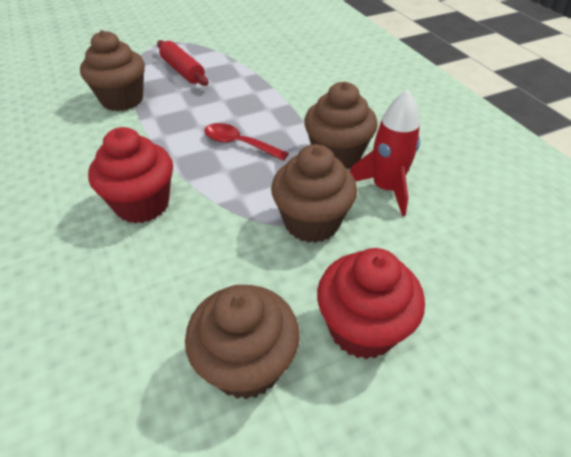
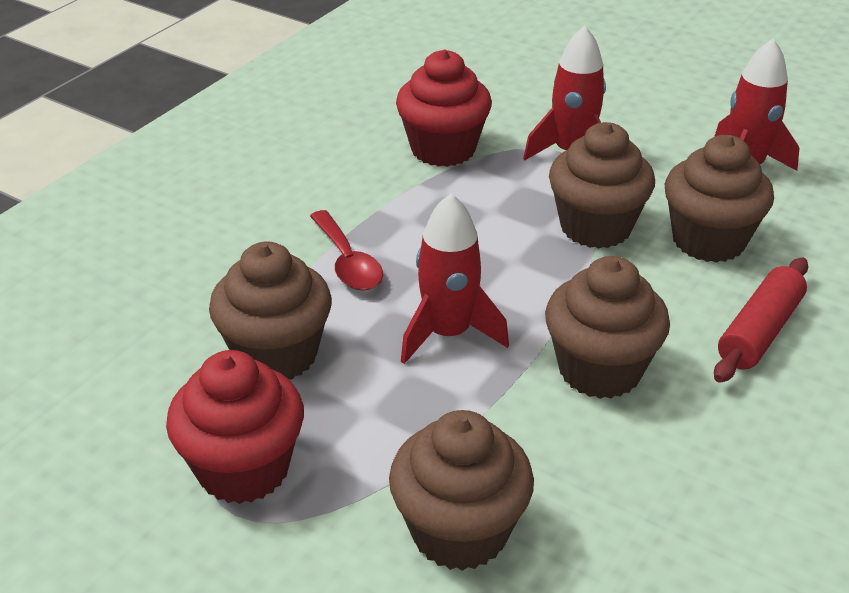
brown cupcake: [80,30,145,111] [185,285,300,400] [271,144,357,243] [304,82,378,169] = 4 -> [209,242,332,379] [389,410,534,571] [545,256,670,399] [549,122,655,248] [665,135,774,263] = 5
red rocket: [350,90,420,216] = 1 -> [401,193,509,364] [523,26,606,161] [714,38,799,171] = 3

